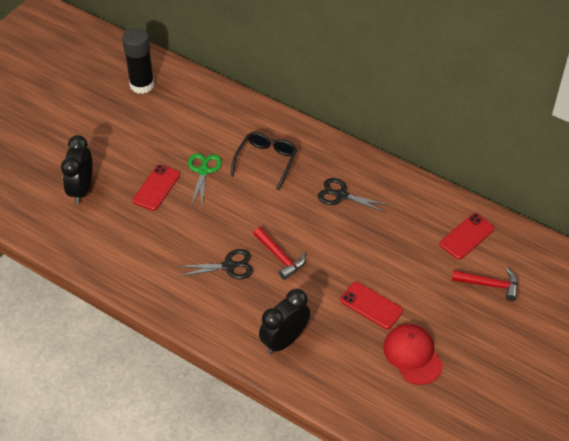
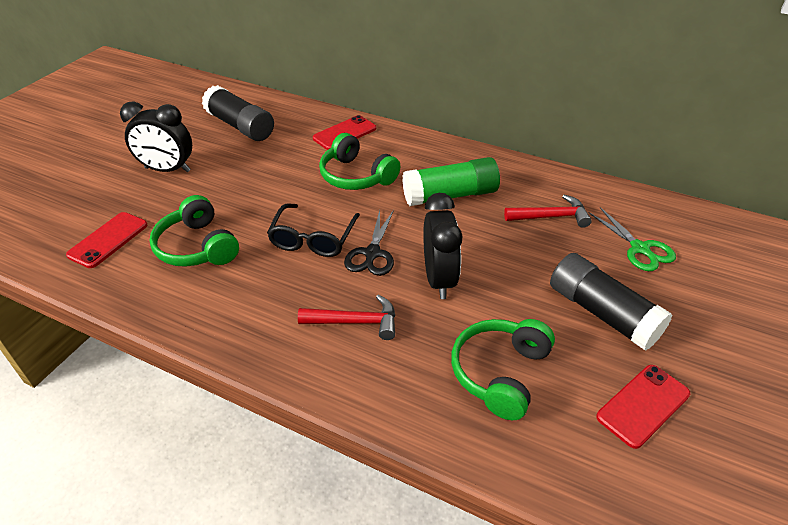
black glue stick: [122,28,155,94] = 1 -> [202,85,274,141] [550,253,673,351] = 2
black scissors: [178,249,253,279] [318,178,389,212] = 2 -> [344,210,394,276] = 1
green glue stick: none = 0 -> [402,157,500,206] = 1
green headphones: none = 0 -> [150,195,239,267] [319,133,400,190] [451,319,555,420] = 3
red cap: [383,324,443,385] = 1 -> none = 0

